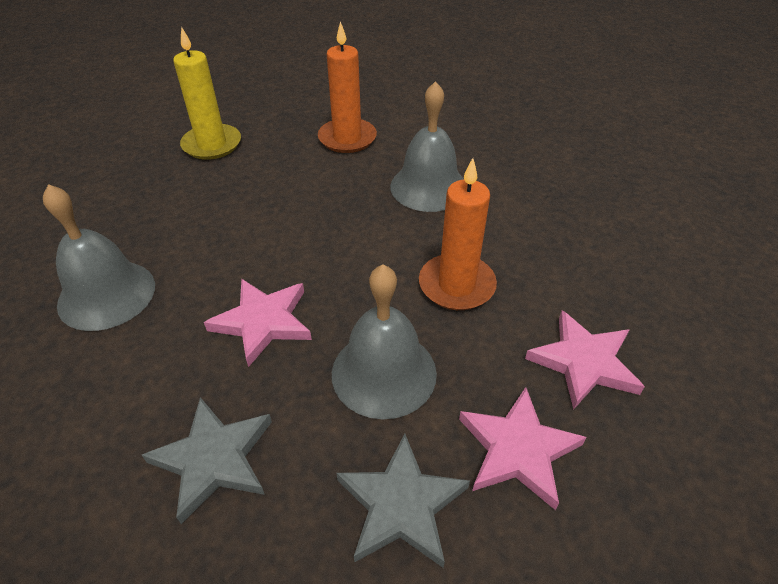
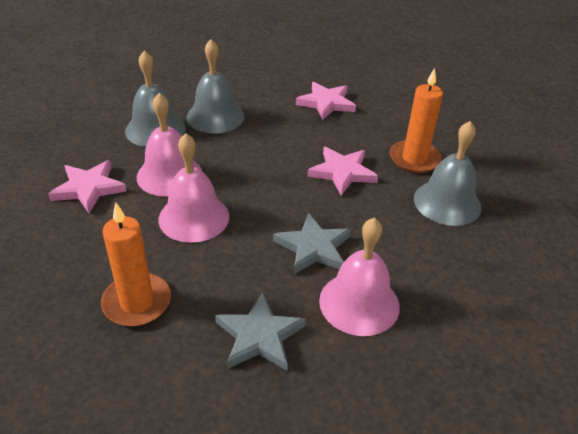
pink bell: none = 0 -> [137,93,202,197] [158,133,229,243] [319,218,400,336] = 3
yellow candle: [173,27,241,160] = 1 -> none = 0

